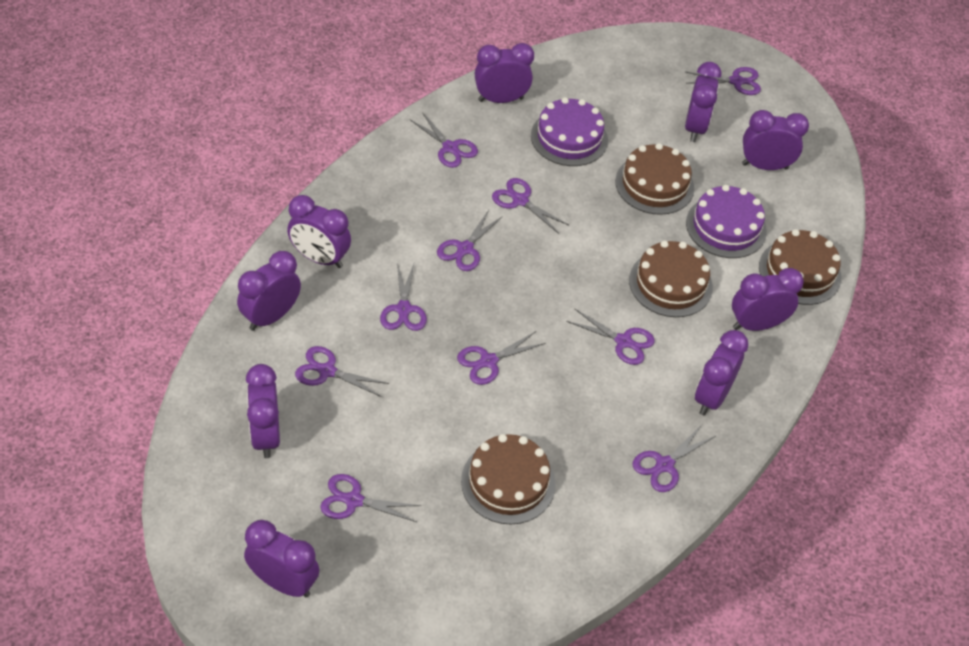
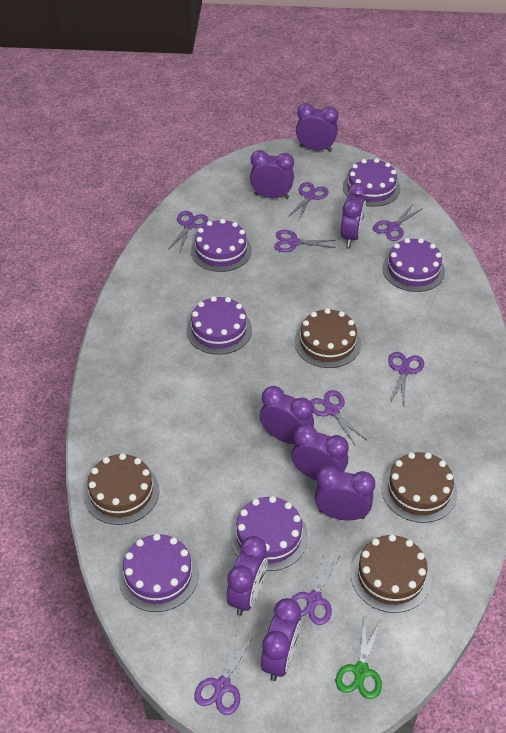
green scissors: none = 0 -> [336,617,382,699] = 1
purple cake: [531,97,608,166] [686,185,767,258] = 2 -> [118,534,199,612] [186,296,252,355] [191,219,252,272] [230,496,308,571] [343,158,400,207] [382,238,445,292] = 6
purple clock: [237,251,301,331] [244,520,320,597] [246,364,280,458] [287,195,351,268] [475,43,534,103] [685,62,722,142] [695,330,748,415] [732,268,804,331] [742,110,809,170] = 9 -> [227,536,268,616] [250,150,294,199] [260,386,314,444] [261,598,301,681] [292,424,349,481] [296,103,338,152] [315,466,375,520] [341,183,367,247] = 8
purple scissors: [295,346,389,397] [320,474,421,522] [380,263,427,331] [410,112,478,168] [437,210,503,271] [457,331,546,385] [492,178,569,234] [566,308,655,365] [633,425,716,492] [686,67,761,95] = 10 -> [169,211,208,251] [194,633,253,715] [274,230,336,252] [288,182,329,222] [291,553,340,625] [310,390,368,446] [373,204,423,241] [388,352,424,404] = 8

